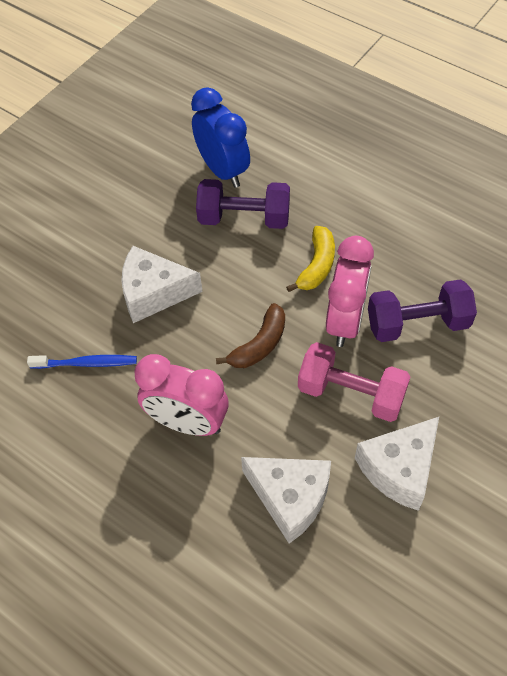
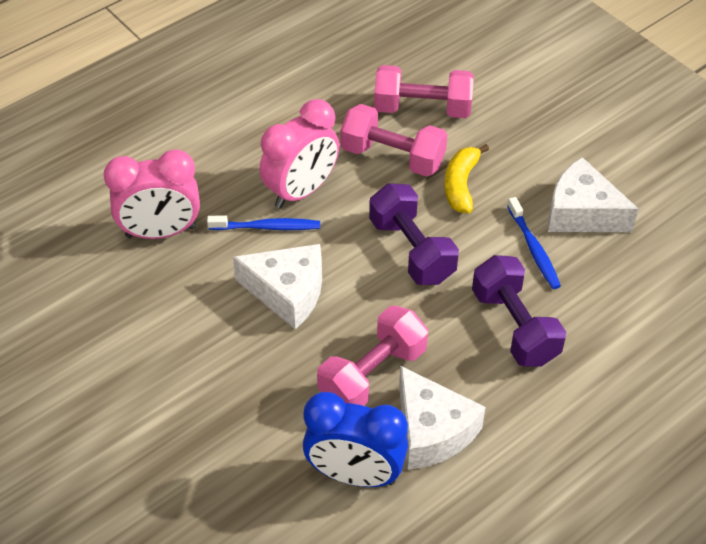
blue toothbrush: [27,355,137,369] = 1 -> [207,216,320,230] [507,197,561,289] = 2
brown banana: [216,303,285,368] = 1 -> none = 0
pink dumbbell: [298,342,410,422] = 1 -> [317,306,428,406] [340,104,447,177] [374,65,474,118] = 3

